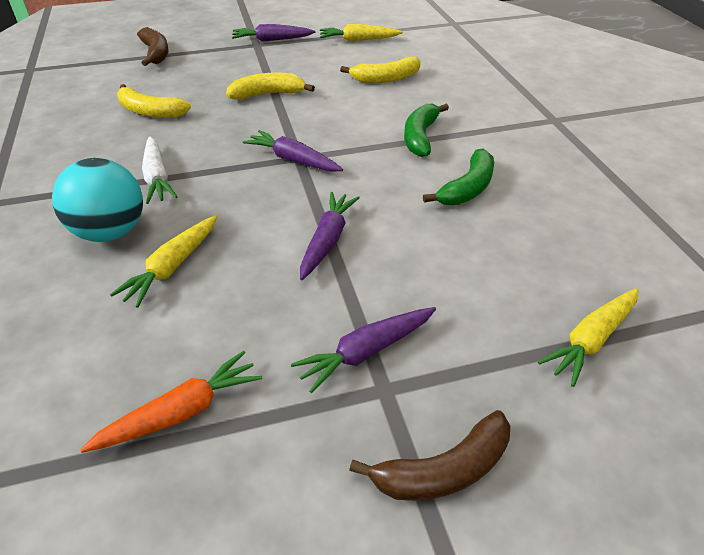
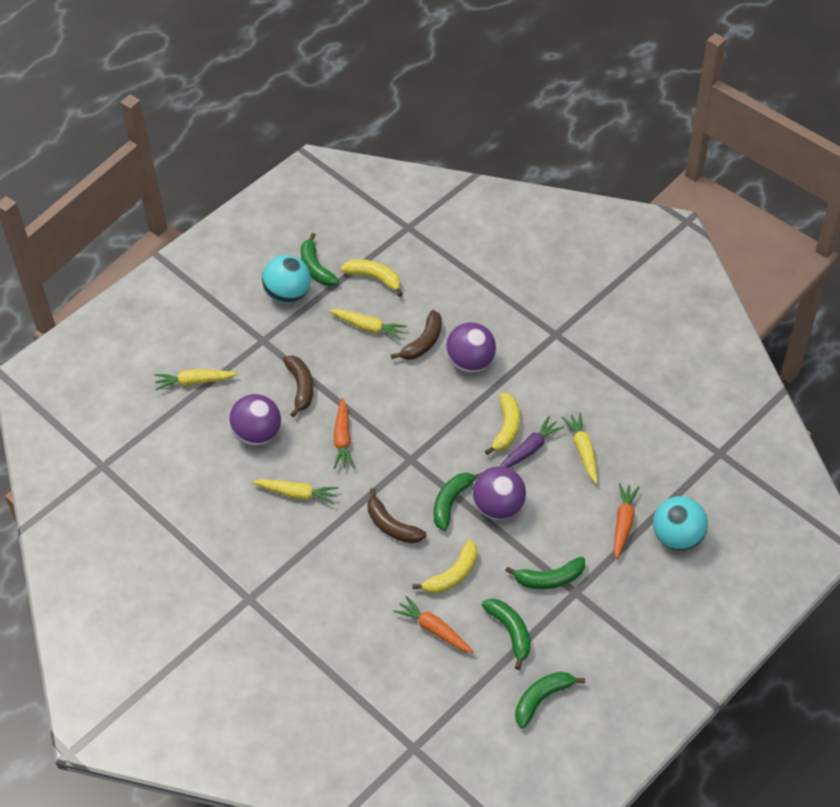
brown banana: [137,27,169,66] [349,410,510,501] = 2 -> [283,355,314,417] [368,488,426,543] [391,310,442,360] = 3
green banana: [404,104,449,157] [423,149,494,205] = 2 -> [301,233,339,286] [434,472,482,531] [482,599,530,670] [505,557,585,589] [515,672,585,728] = 5
orange carrot: [80,351,262,453] = 1 -> [334,398,354,469] [394,596,474,653] [614,483,640,559] = 3
purple ball: none = 0 -> [229,394,281,446] [446,322,496,373] [473,466,526,520] = 3
purple carrot: [232,24,315,42] [243,130,343,172] [291,307,436,393] [300,192,360,280] = 4 -> [500,416,564,468] = 1
turquoise ball: [52,158,143,242] = 1 -> [262,255,311,304] [653,496,708,550] = 2
white carrot: [142,137,177,204] = 1 -> none = 0
yellow carrot: [110,215,217,308] [320,24,403,41] [538,288,639,387] = 3 -> [155,369,238,390] [252,479,339,505] [329,309,407,340] [562,412,598,484] = 4

